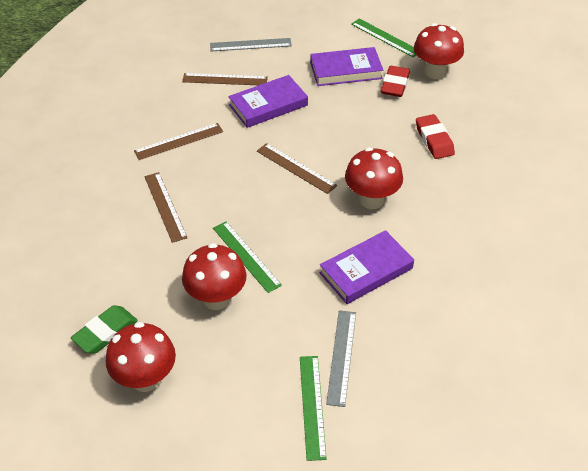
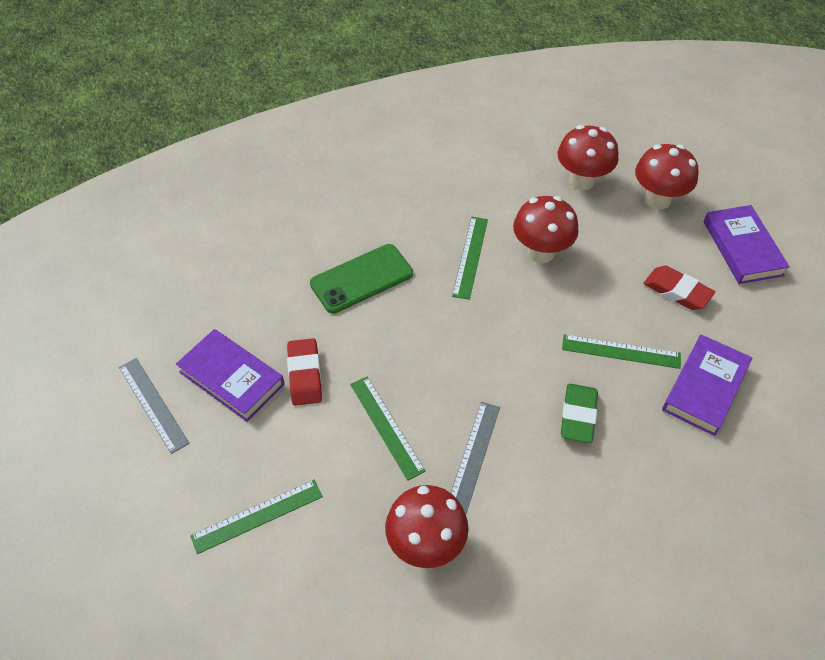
brown ruler: [134,123,223,160] [144,172,188,243] [182,73,268,85] [257,143,337,194] = 4 -> none = 0
green phone: none = 0 -> [310,244,413,314] = 1
green ruler: [213,221,282,293] [300,356,327,461] [351,18,416,58] = 3 -> [190,480,323,554] [350,376,426,481] [452,217,488,300] [562,334,681,369] = 4

